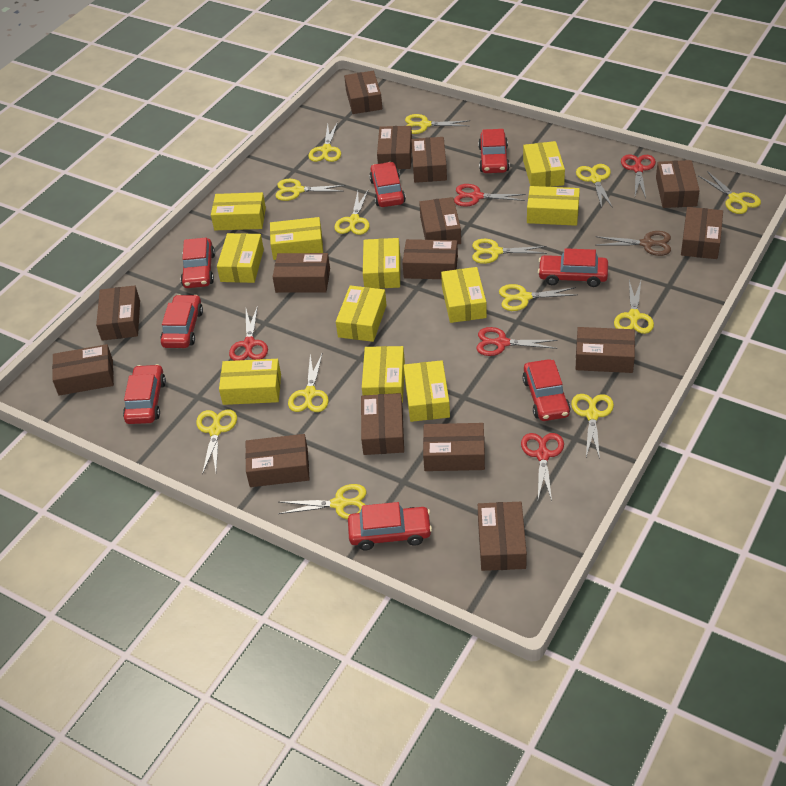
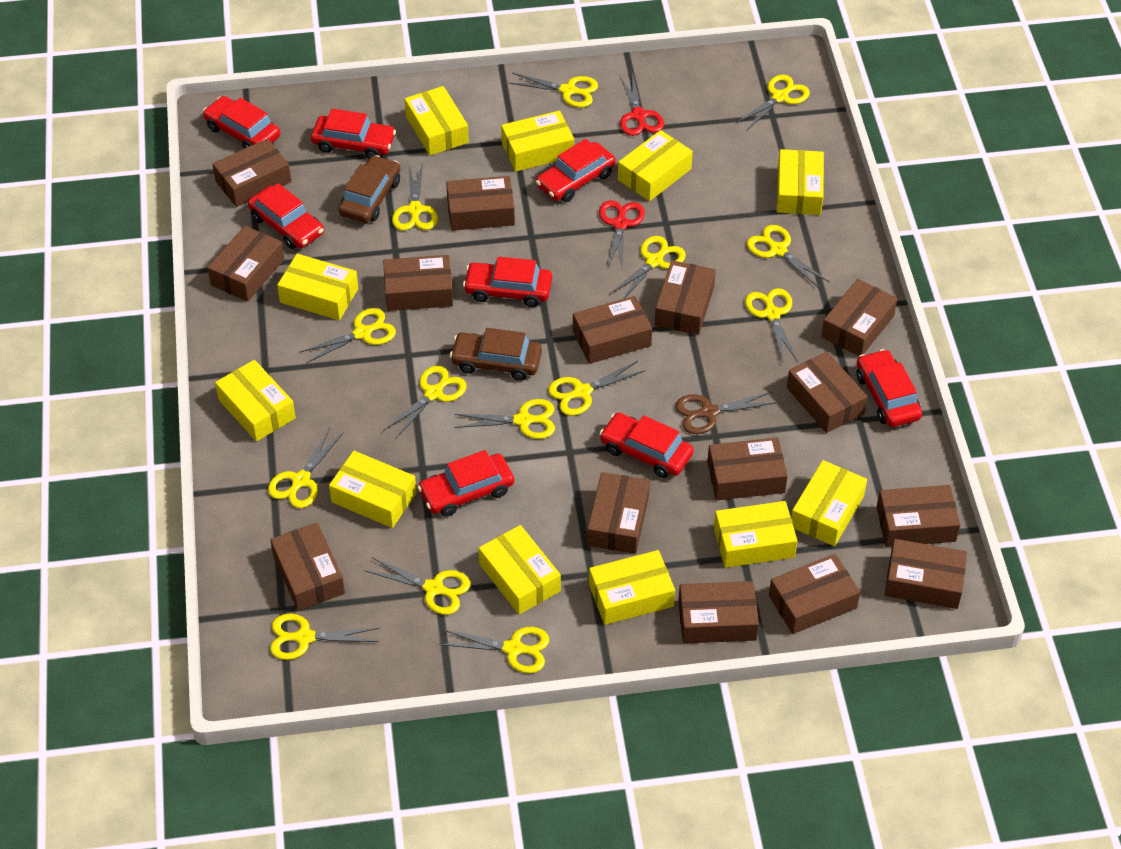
brown car: none = 0 -> [338,155,400,223] [450,328,542,381] = 2
red scissors: [229,305,268,361] [454,184,526,207] [476,327,558,356] [521,433,564,501] [621,155,656,198] = 5 -> [599,200,645,268] [619,72,664,136] = 2
yellow scissors: [196,409,237,475] [275,179,345,201] [278,484,366,520] [288,352,329,412] [308,122,341,162] [334,189,370,235] [405,114,470,134] [472,239,547,264] [499,284,577,311] [571,394,614,459] [576,164,613,208] [614,280,654,334] [699,171,761,214] = 13 -> [268,428,344,508] [270,614,379,660] [299,308,396,363] [364,557,470,615] [383,366,467,439] [392,163,438,231] [439,627,550,673] [455,399,555,439] [508,73,598,108] [548,361,644,416] [609,236,686,299] [736,75,810,131] [745,288,798,363] [747,225,830,289] = 14

